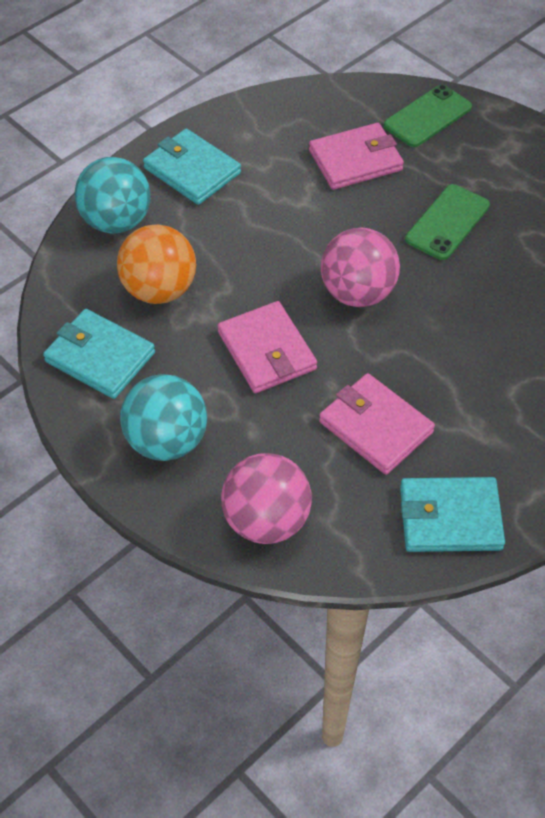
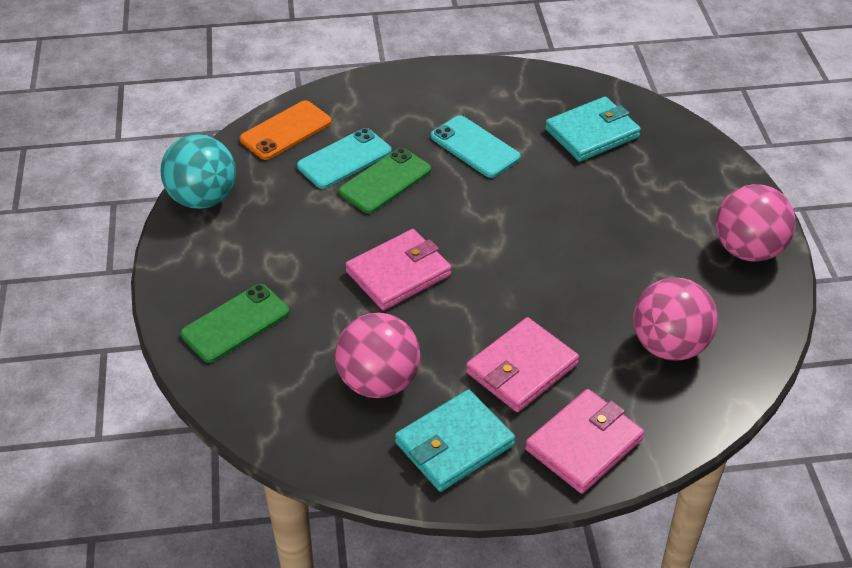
orange ball: [117,224,196,304] = 1 -> none = 0
orange phone: none = 0 -> [240,100,332,160] = 1
pink ball: [221,453,312,544] [321,227,400,307] = 2 -> [335,313,420,398] [633,278,718,361] [716,184,796,262] = 3
turquoise ball: [75,157,151,234] [120,374,207,461] = 2 -> [160,134,236,209] = 1
turquoise phone: none = 0 -> [297,128,391,189] [431,115,521,178] = 2
turquoise wallet: [43,309,155,399] [143,129,241,205] [400,477,505,552] = 3 -> [395,389,515,492] [545,97,641,162] = 2

